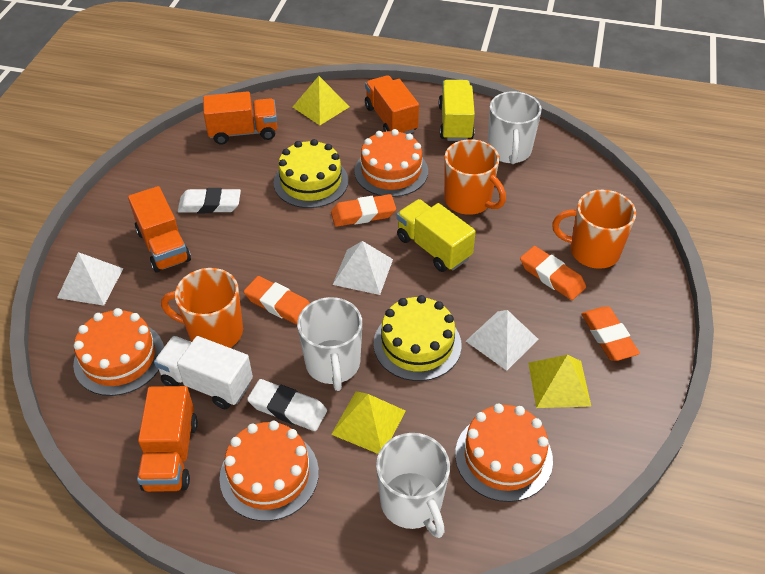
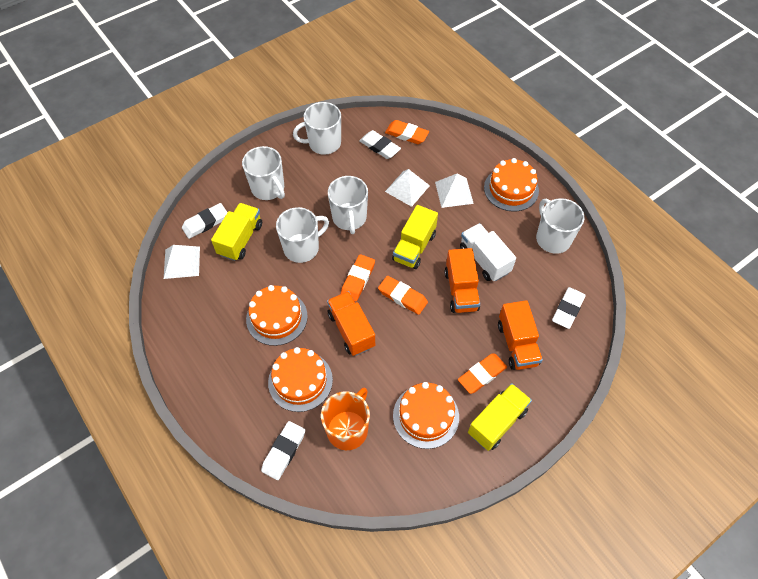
orange mug: [161,268,243,348] [444,139,506,215] [552,190,636,269] = 3 -> [321,387,370,450] = 1
orange truck: [128,186,191,273] [137,386,198,492] [203,91,277,145] [365,75,419,134] = 4 -> [327,291,375,356] [444,248,480,313] [498,300,543,370] = 3
white eraser: [178,188,241,213] [247,379,327,431] = 2 -> [182,203,228,239] [261,421,305,480] [359,130,401,159] [552,287,585,329] = 4
white mug: [297,297,362,391] [376,433,450,538] [488,91,542,164] = 3 -> [242,146,285,200] [276,207,329,263] [293,102,341,155] [328,176,368,234] [536,198,584,254] = 5
yellow cake: [274,139,348,208] [374,295,462,381] = 2 -> none = 0
yellow pyramid: [293,76,349,125] [331,391,405,454] [528,355,591,408] = 3 -> none = 0
yellow truck: [397,199,476,272] [439,80,475,141] = 2 -> [211,203,262,261] [392,205,438,269] [468,383,532,451] = 3

